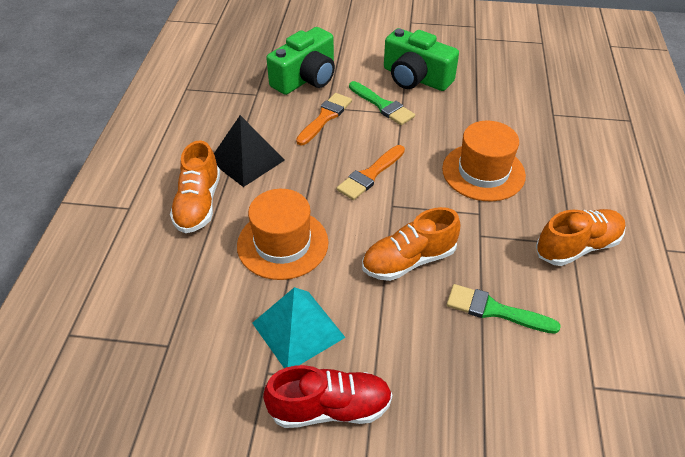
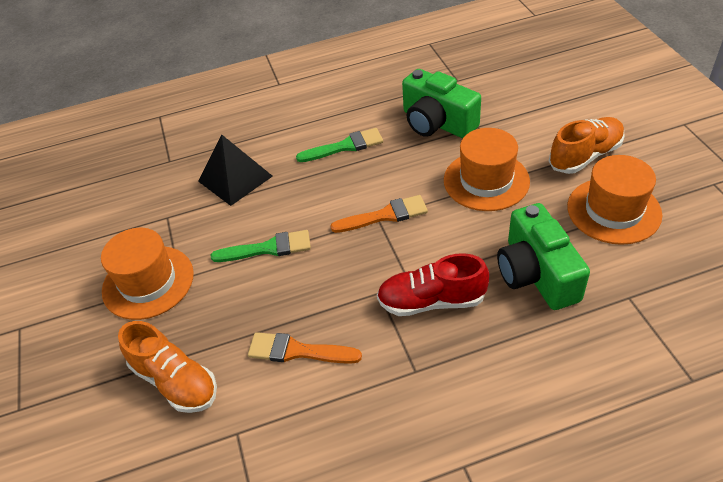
orange hat: [237,189,329,280] [442,121,526,201] = 2 -> [101,228,194,320] [444,128,530,211] [567,155,662,245] = 3
orange shoe: [170,140,220,233] [362,207,460,281] [536,209,626,266] = 3 -> [118,321,217,413] [549,117,625,174] = 2
turquoise pyramid: [252,287,346,368] = 1 -> none = 0

